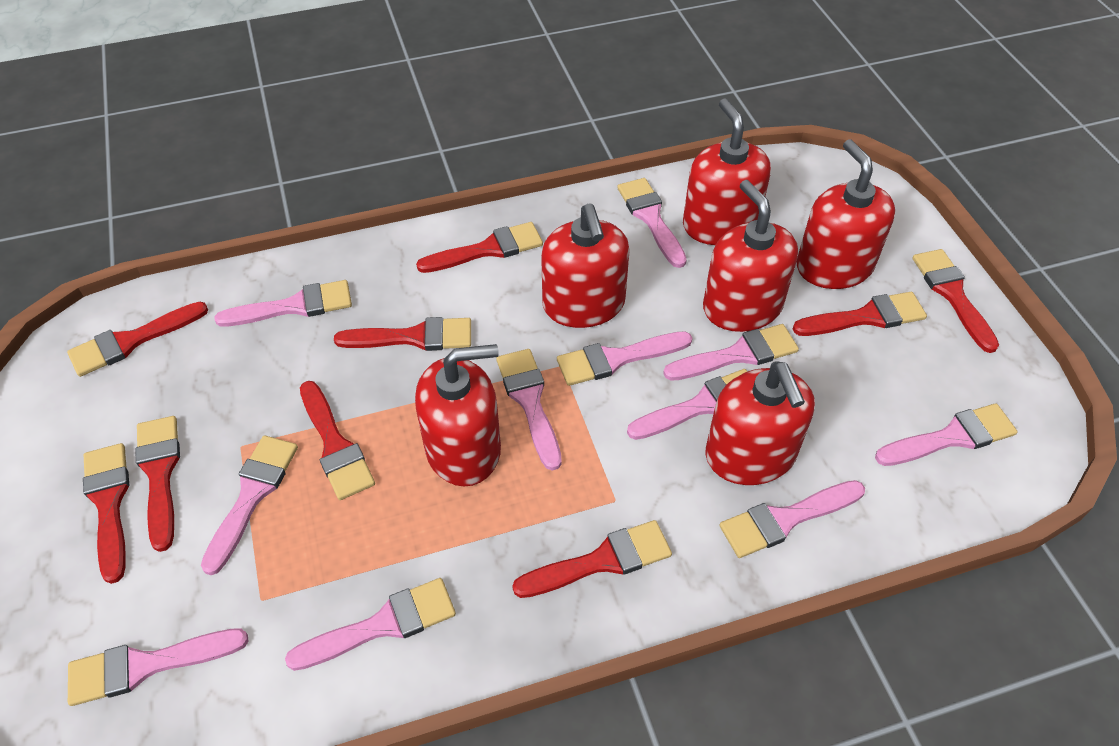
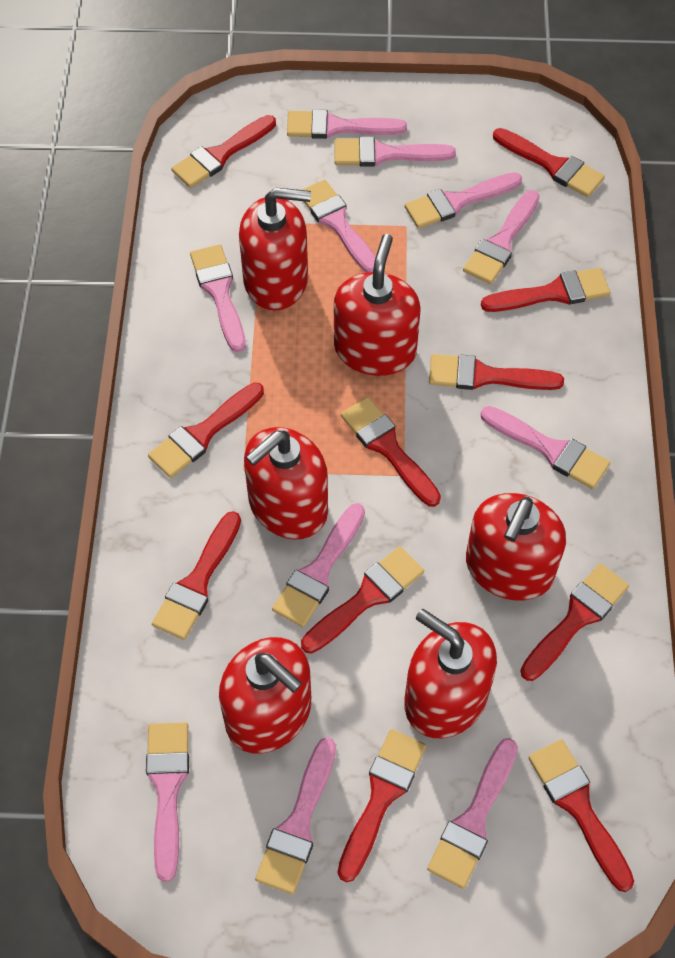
red brush: [67,302,208,377] [83,443,129,584] [135,416,180,552] [300,381,375,500] [334,317,471,351] [416,222,543,273] [512,520,672,598] [793,292,927,336] [912,249,999,353] = 9 -> [148,382,264,478] [152,511,241,640] [171,115,276,188] [301,546,424,654] [338,729,426,882] [341,397,441,507] [429,354,564,390] [481,268,610,312] [493,128,605,197] [520,563,629,681] [528,739,634,892] = 11

